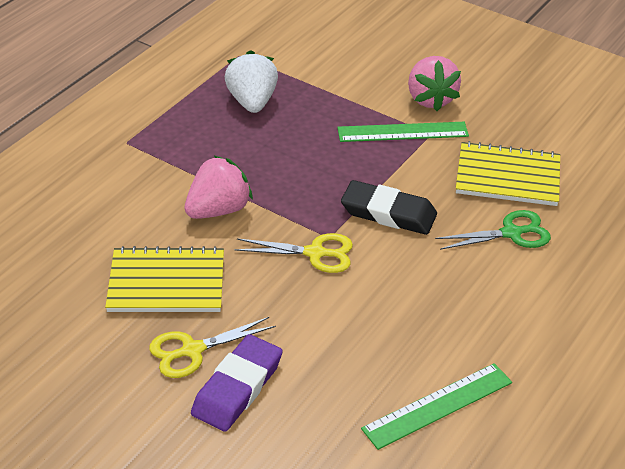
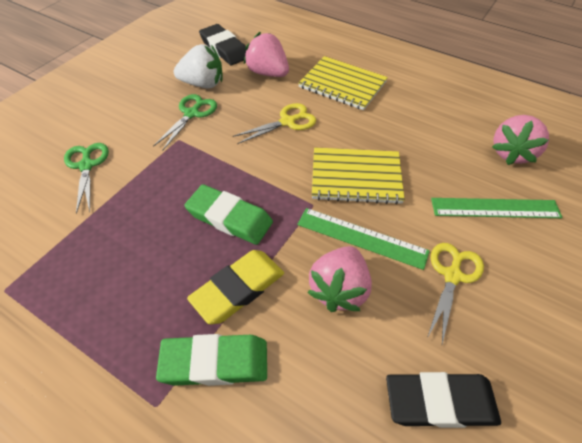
black eraser: [341,180,437,235] = 1 -> [199,24,246,65] [386,372,501,428] = 2
green eraser: none = 0 -> [156,334,267,386] [184,184,273,245] = 2
green scissors: [435,210,551,250] = 1 -> [64,143,109,214] [153,94,217,151] = 2
pink strawberry: [184,155,253,219] [408,56,461,111] = 2 -> [244,32,289,77] [307,246,372,312] [492,115,549,165] = 3
purple eraser: [191,334,283,432] = 1 -> none = 0
yellow eraser: none = 0 -> [187,250,284,324] = 1

